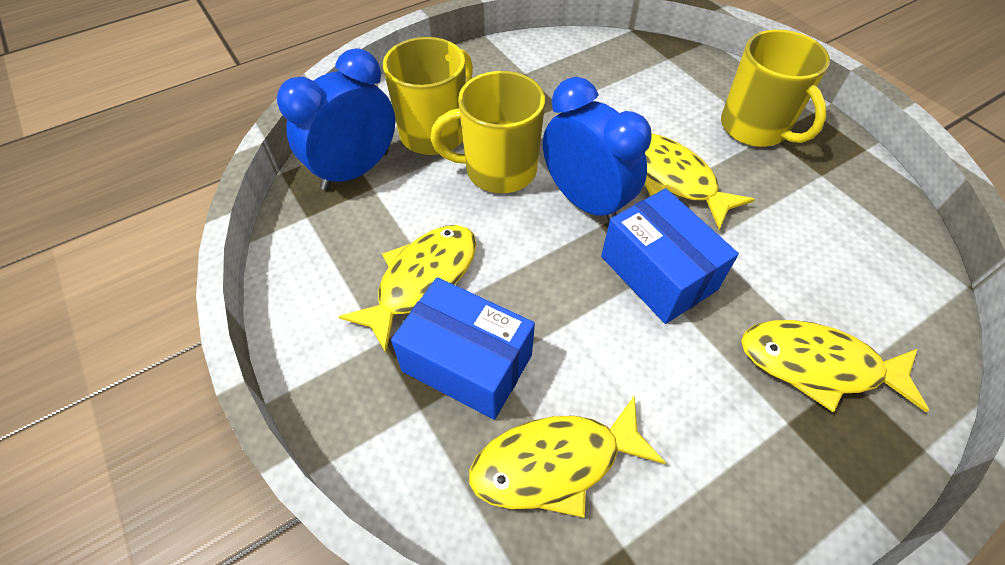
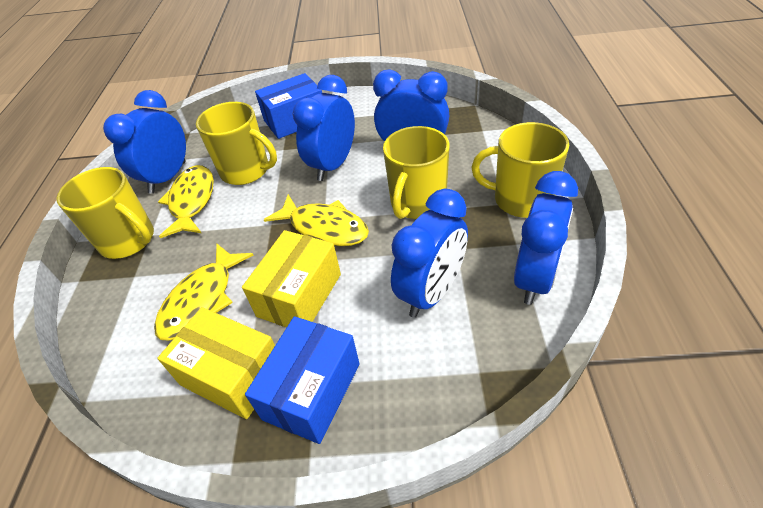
blue clock: [277,48,395,190] [543,77,652,222] = 2 -> [103,90,186,194] [293,75,355,181] [373,69,449,142] [391,189,468,318] [514,171,578,305] = 5
yellow box: none = 0 -> [157,307,275,419] [242,230,341,327] = 2
yellow fish: [339,225,477,353] [469,395,666,518] [644,133,755,229] [741,320,929,412] = 4 -> [154,244,253,341] [158,165,214,238] [264,194,369,246] = 3
yellow mug: [383,37,473,155] [431,71,545,193] [721,30,830,147] = 3 -> [57,167,154,259] [196,102,277,185] [383,126,450,219] [471,122,569,218] = 4

